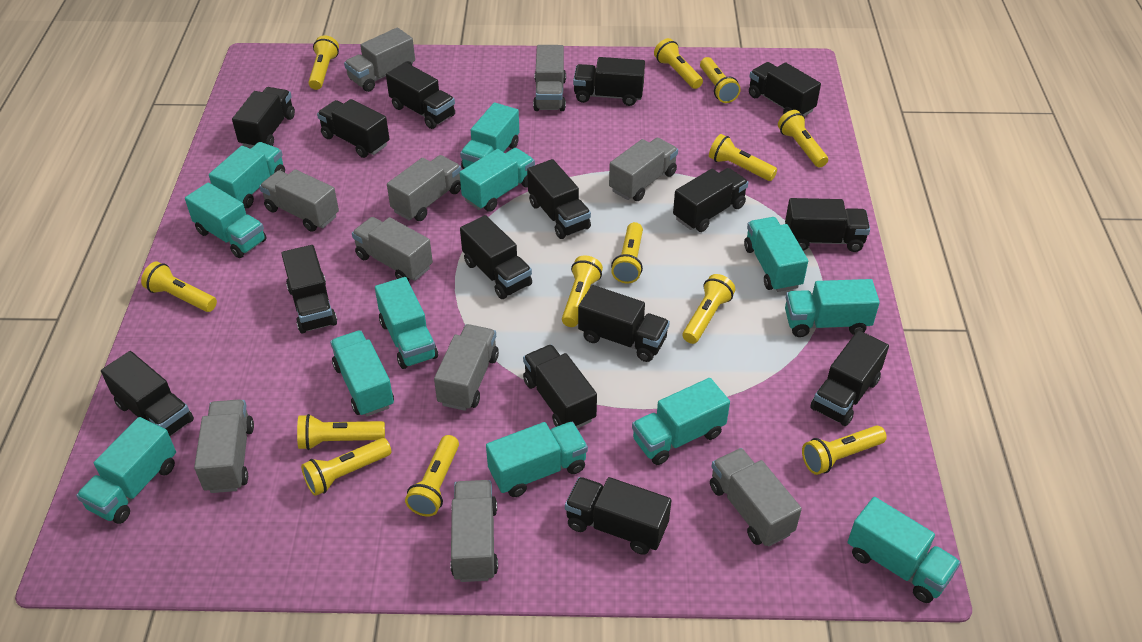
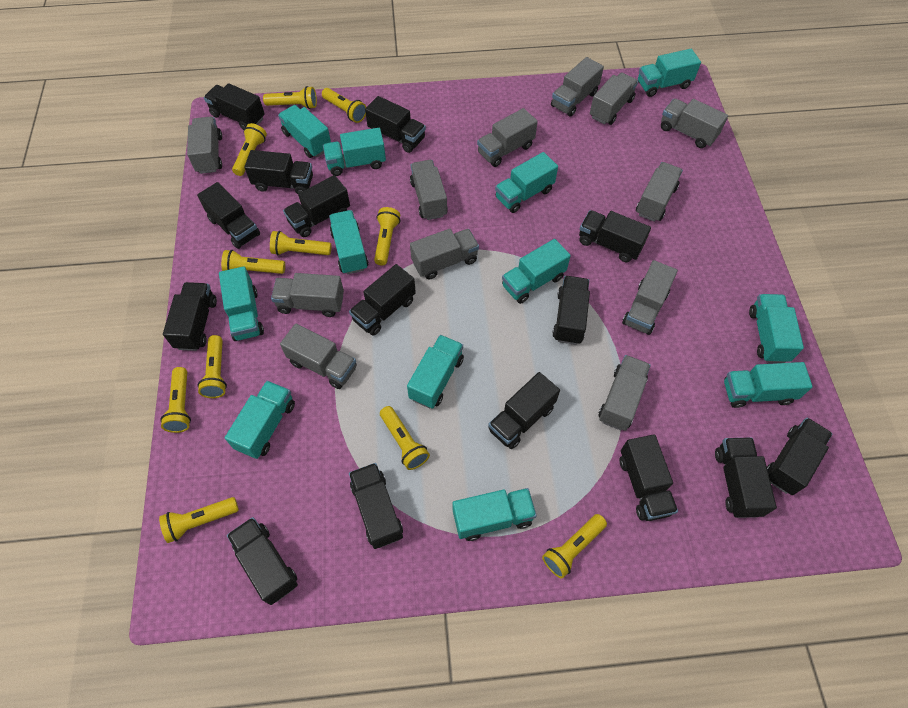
grey truck: [194,399,254,493] [259,169,339,232] [344,27,415,92] [352,217,433,281] [387,155,461,221] [434,324,499,411] [450,480,498,582] [533,45,566,111] [609,138,678,201] [710,448,802,547] = 10 -> [187,117,222,174] [271,273,344,317] [280,323,357,389] [410,160,448,220] [410,229,479,280] [477,108,538,167] [551,57,604,117] [590,72,638,125] [598,355,651,431] [622,260,678,335] [636,162,683,222] [661,99,728,148] = 12
yellow flashlight: [141,261,217,312] [297,414,385,450] [301,438,392,496] [308,35,339,90] [405,435,459,516] [562,255,603,327] [611,222,643,284] [654,38,703,89] [683,274,735,344] [700,57,741,103] [709,134,777,181] [778,110,828,168] [802,425,887,475] = 13 -> [159,497,239,543] [160,367,191,433] [198,335,227,398] [221,250,285,274] [232,123,267,176] [263,86,317,109] [270,231,331,255] [322,88,366,123] [374,207,400,266] [380,406,430,470] [542,514,607,578] = 11

